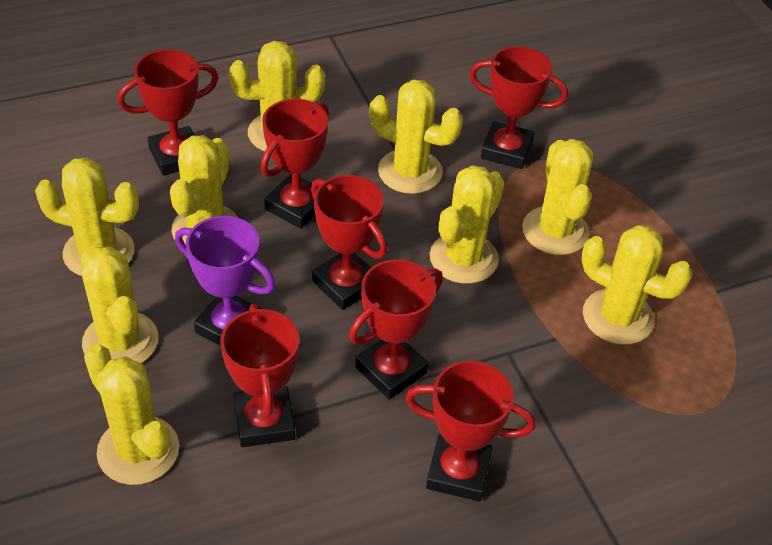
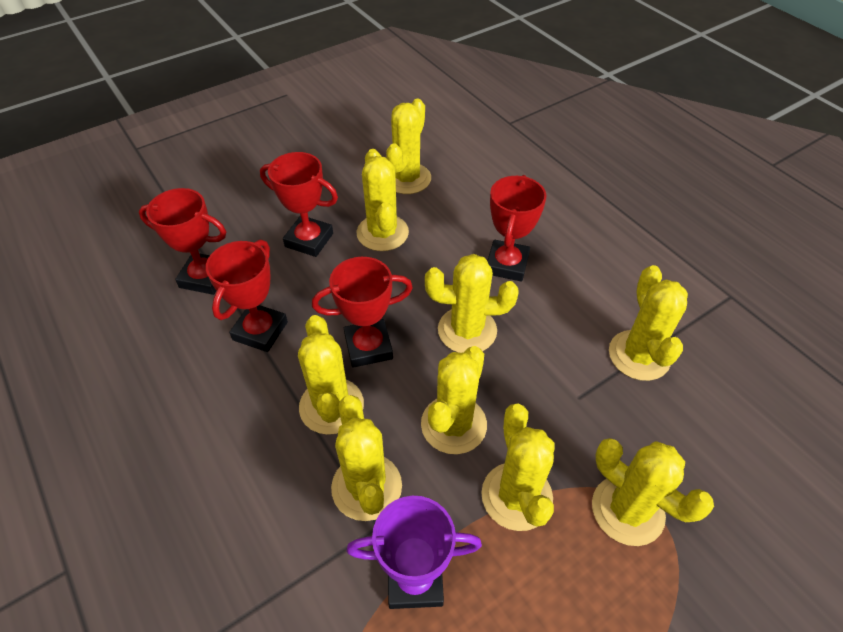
red trophy: [117,49,219,176] [221,304,299,447] [261,99,329,229] [311,175,387,310] [349,259,443,399] [405,361,536,501] [469,46,568,169] = 7 -> [139,188,226,295] [206,240,288,352] [260,152,338,257] [312,257,413,368] [487,175,546,282] = 5

